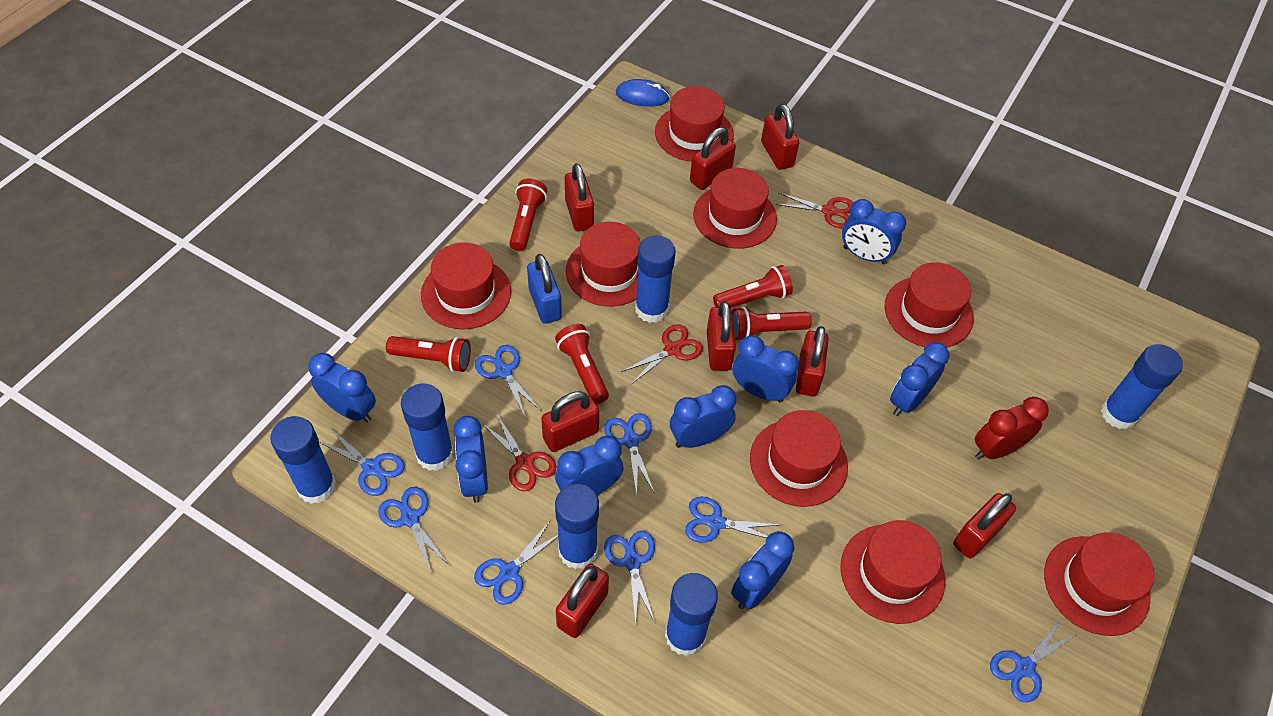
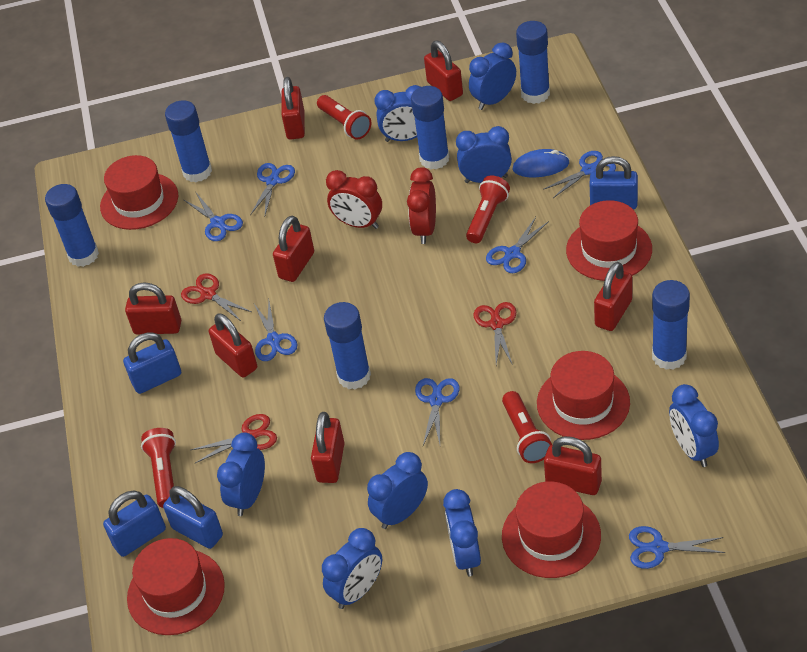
blue padlock: [527,254,562,324] = 1 -> [103,491,166,557] [123,333,181,394] [163,486,223,549] [590,156,638,209] = 4
blue scissors: [319,429,405,496] [378,487,450,575] [474,520,558,605] [475,345,541,418] [604,413,655,496] [604,531,655,627] [685,496,781,543] [990,618,1077,702] = 8 -> [184,193,243,241] [250,163,295,215] [254,301,298,361] [415,378,460,445] [486,217,549,273] [543,151,616,198] [629,526,725,569] = 7
red clock: [975,397,1049,460] = 1 -> [326,170,382,229] [407,167,436,244] = 2
red flashlight: [386,336,471,372] [509,178,547,251] [555,324,609,404] [713,265,793,308] [732,307,812,340] = 5 -> [141,428,176,508] [317,95,371,139] [466,175,510,243] [502,391,552,463] = 4
red hat: [421,242,511,329] [566,222,640,307] [655,86,734,162] [693,168,777,249] [750,410,848,507] [841,520,945,624] [885,262,974,347] [1044,532,1154,636] = 8 -> [100,155,178,230] [127,538,225,635] [502,481,601,578] [537,351,630,440] [566,200,652,281] = 5

